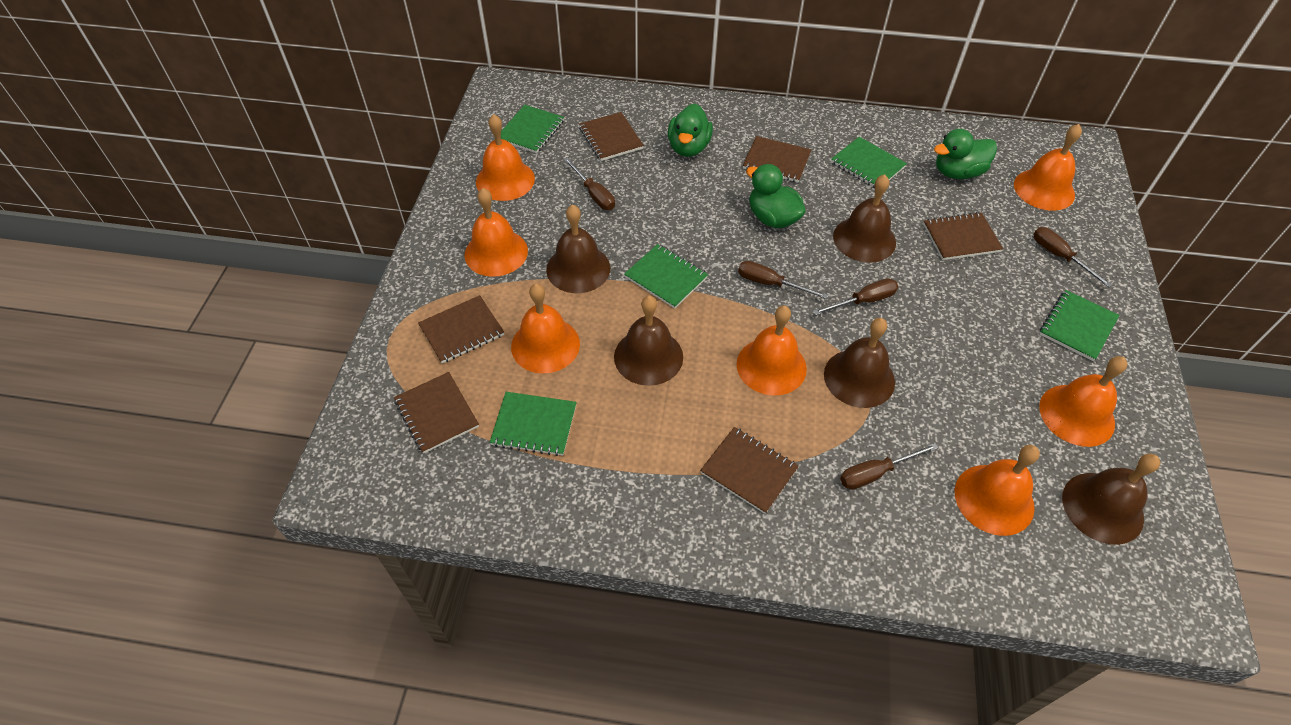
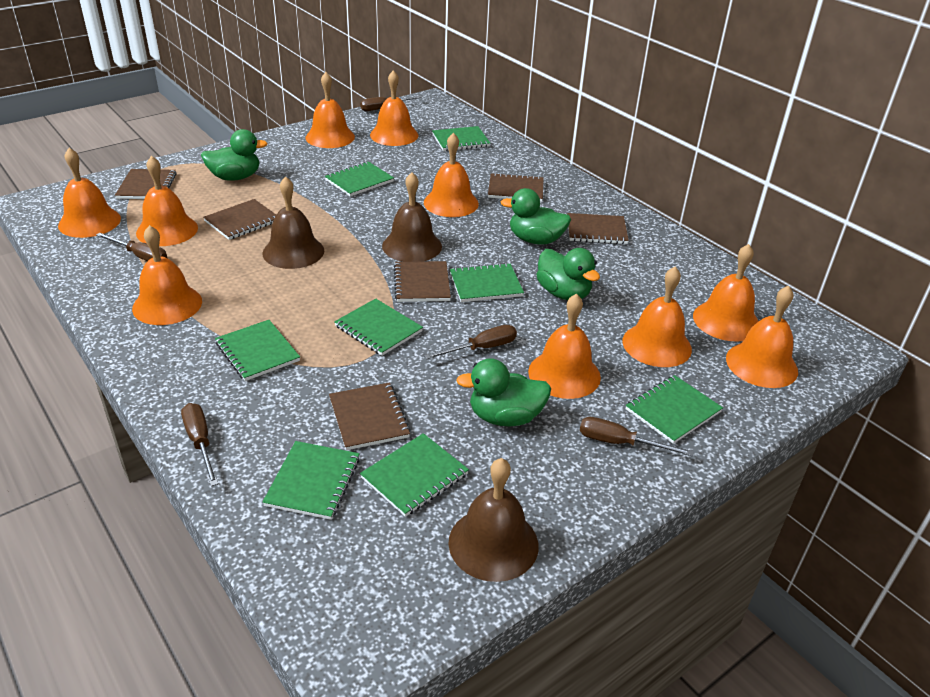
brown bell: [546,204,610,293] [614,296,683,386] [824,318,895,408] [833,174,896,263] [1062,454,1160,545] = 5 -> [262,176,324,269] [382,172,442,262] [448,458,538,582] = 3
green duck: [668,104,713,157] [746,164,806,228] [934,129,997,179] = 3 -> [201,129,268,181] [456,358,551,426] [501,188,571,245] [536,248,600,300] = 4
green notebook: [490,392,577,456] [501,105,564,153] [624,244,708,309] [831,137,907,188] [1040,290,1120,361] = 5 -> [215,320,300,381] [263,441,360,520] [325,161,394,196] [334,298,423,356] [360,433,469,517] [432,126,490,151] [450,263,524,302] [626,375,723,444] = 8
orange bell: [464,188,528,277] [476,114,535,201] [511,284,580,373] [736,305,807,396] [955,445,1040,536] [1014,124,1082,211] [1039,356,1127,447] = 7 -> [58,148,121,238] [132,225,202,325] [136,156,198,246] [306,72,355,148] [370,70,418,146] [424,133,479,217] [528,294,601,399] [622,266,692,367] [693,244,758,342] [726,286,798,388] = 10

